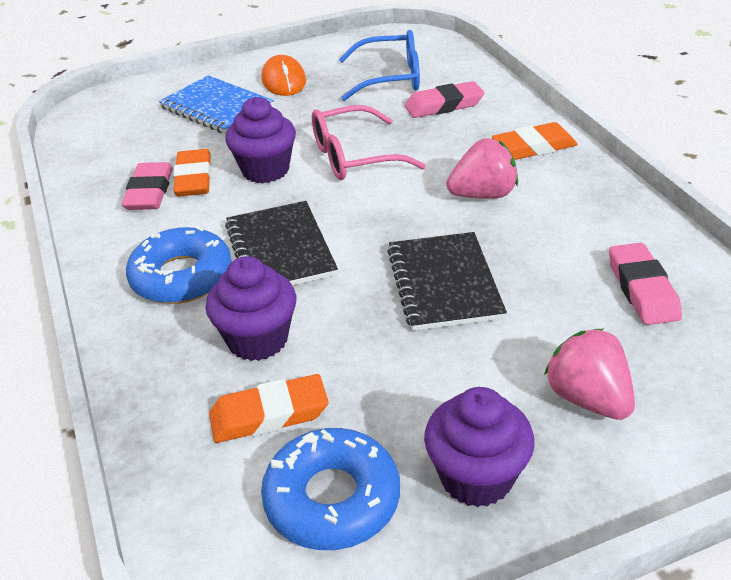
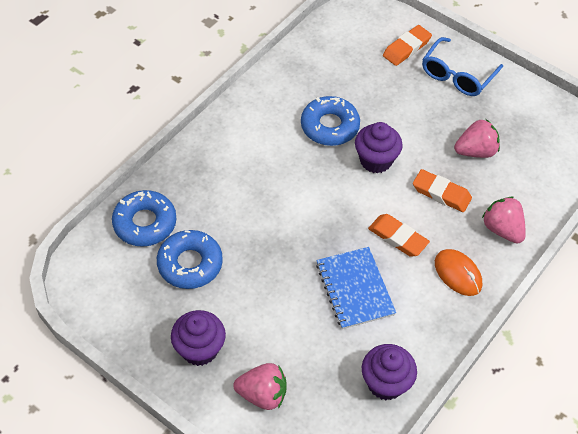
black notebook: [225,201,338,285] [387,232,507,331] = 2 -> none = 0
blue donut: [126,226,232,304] [261,428,400,550] = 2 -> [112,190,176,247] [157,230,223,289] [301,96,360,146] = 3
pink eraser: [122,162,173,210] [405,81,484,118] [609,243,682,325] = 3 -> none = 0
pink glasses: [312,105,426,180] = 1 -> none = 0
pink strawberry: [446,138,518,199] [544,329,635,420] = 2 -> [233,363,286,410] [454,119,500,158] [482,197,526,244] = 3

